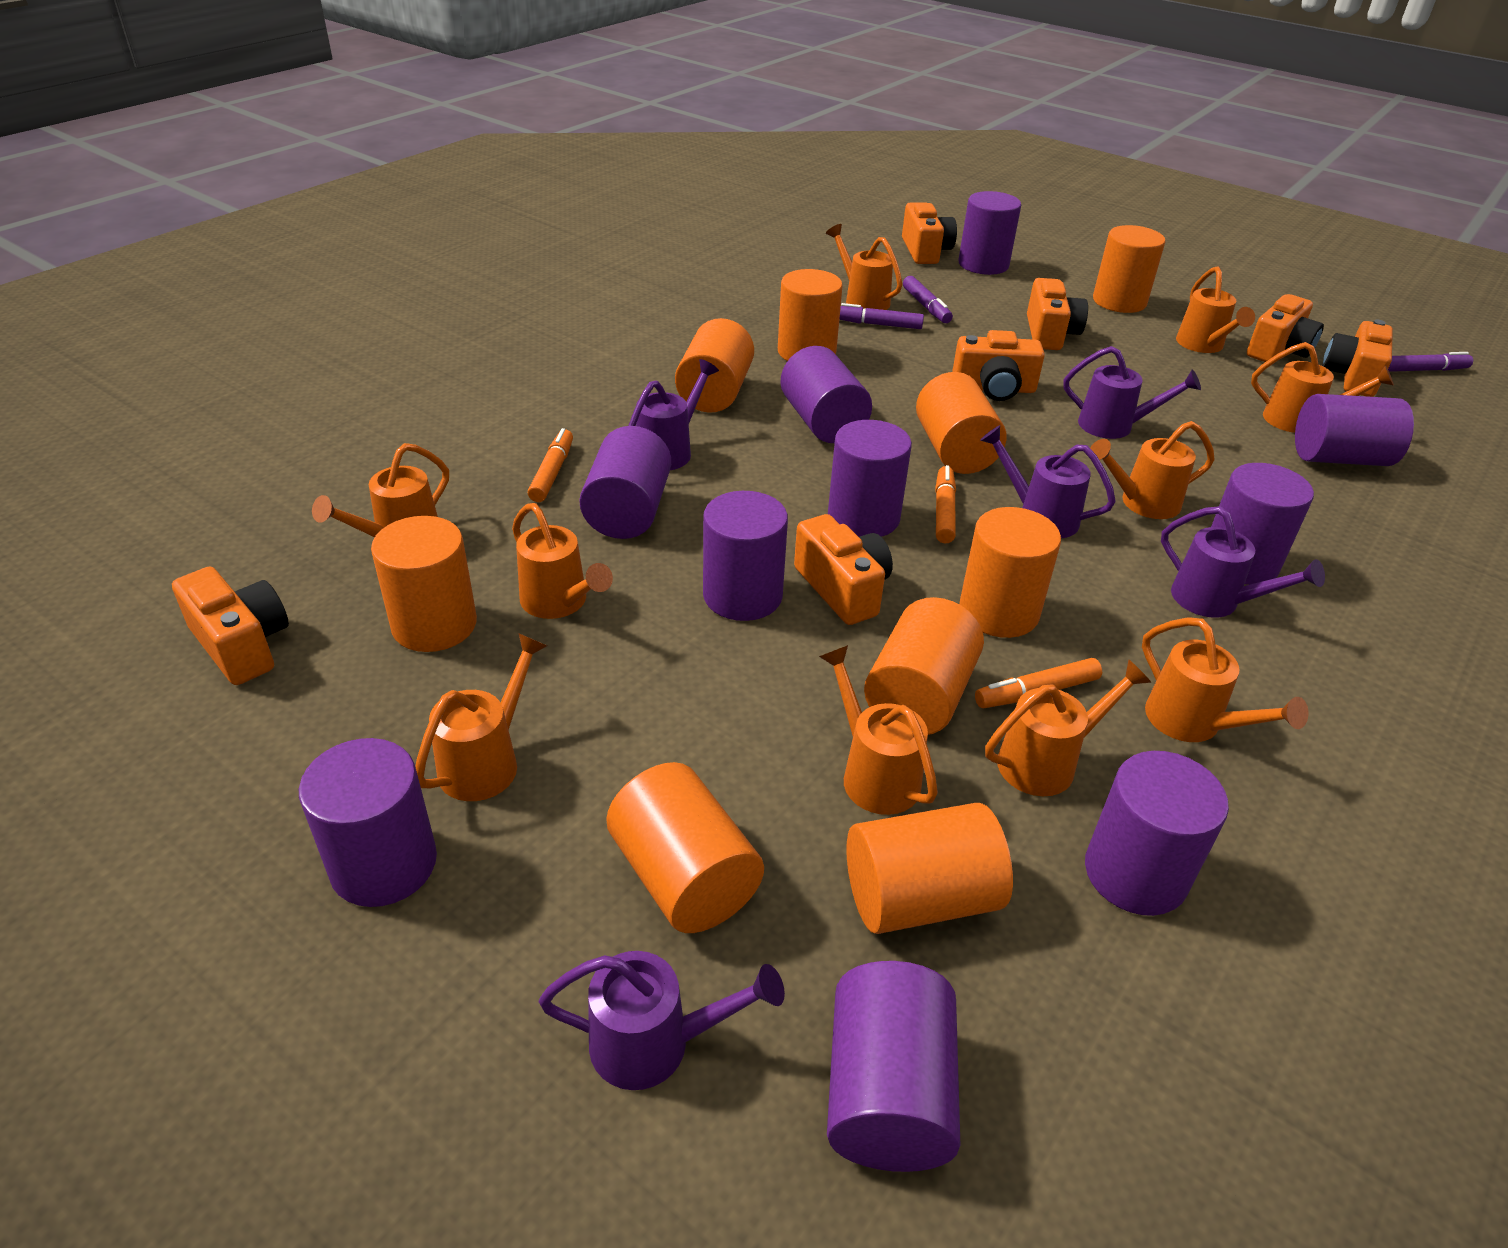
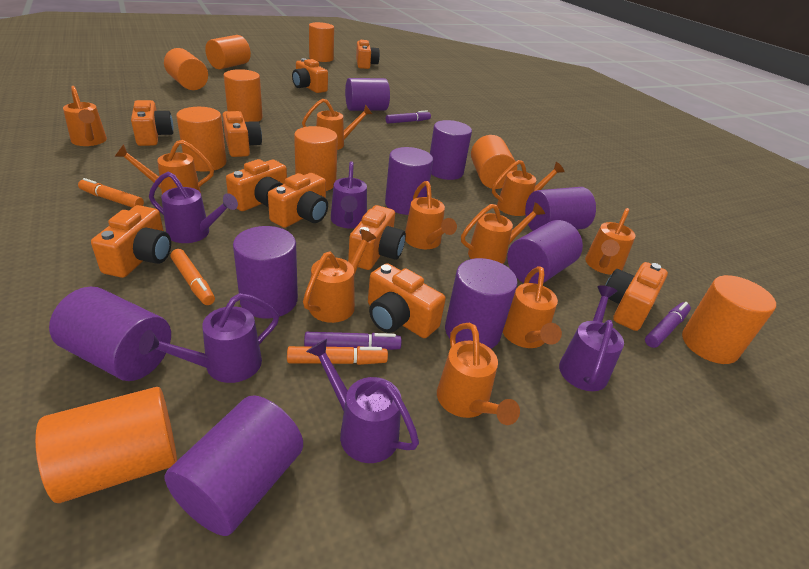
orange camera: [172,567,289,685] [794,514,893,625] [902,202,957,264] [952,330,1045,401] [1027,278,1088,350] [1247,294,1324,362] [1322,320,1393,397] = 7 -> [91,205,171,278] [131,100,174,146] [223,111,262,157] [226,159,287,211] [268,173,328,228] [292,58,328,93] [348,205,406,270] [356,40,380,69] [368,263,446,338] [605,262,668,331] = 10
purple cylinder: [299,738,437,907] [579,426,671,539] [703,491,788,621] [781,346,872,443] [827,961,960,1172] [828,420,912,537] [958,191,1021,275] [1085,751,1229,916] [1211,463,1314,585] [1295,394,1414,466] = 10 -> [49,287,171,381] [164,395,303,536] [233,226,298,319] [345,78,390,111] [385,147,433,215] [430,120,472,180] [445,258,518,349] [507,220,583,284] [525,187,596,231] = 9

